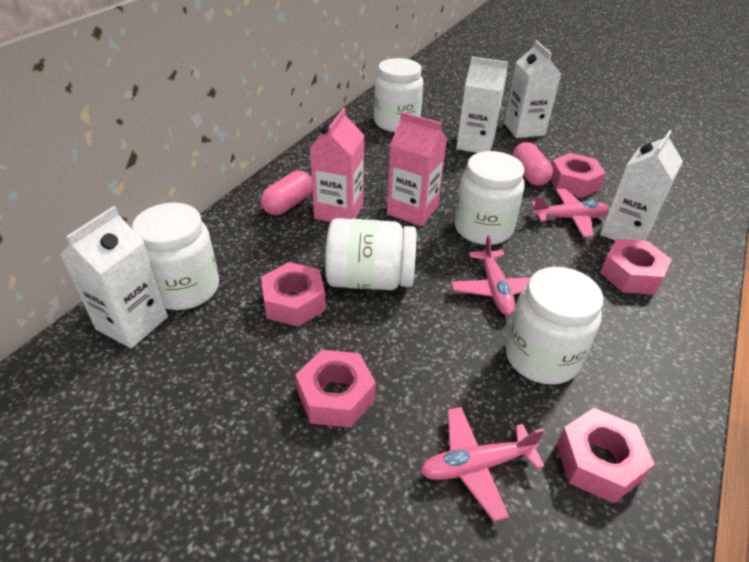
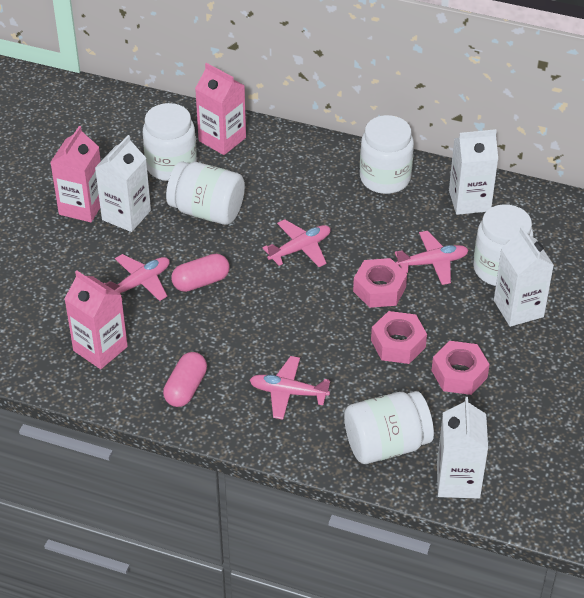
pink carton: [310,108,365,222] [387,112,447,226] = 2 -> [50,126,101,222] [65,271,128,369] [195,63,246,155] = 3
pink nut: [261,262,326,327] [296,350,376,428] [550,153,606,198] [556,408,655,503] [600,239,672,295] = 5 -> [353,258,407,308] [371,311,427,364] [431,341,490,395] = 3
pink plane: [420,407,545,522] [451,235,531,315] [531,189,610,237] = 3 -> [104,254,170,301] [250,356,330,420] [263,219,331,267] [395,231,469,285] = 4

